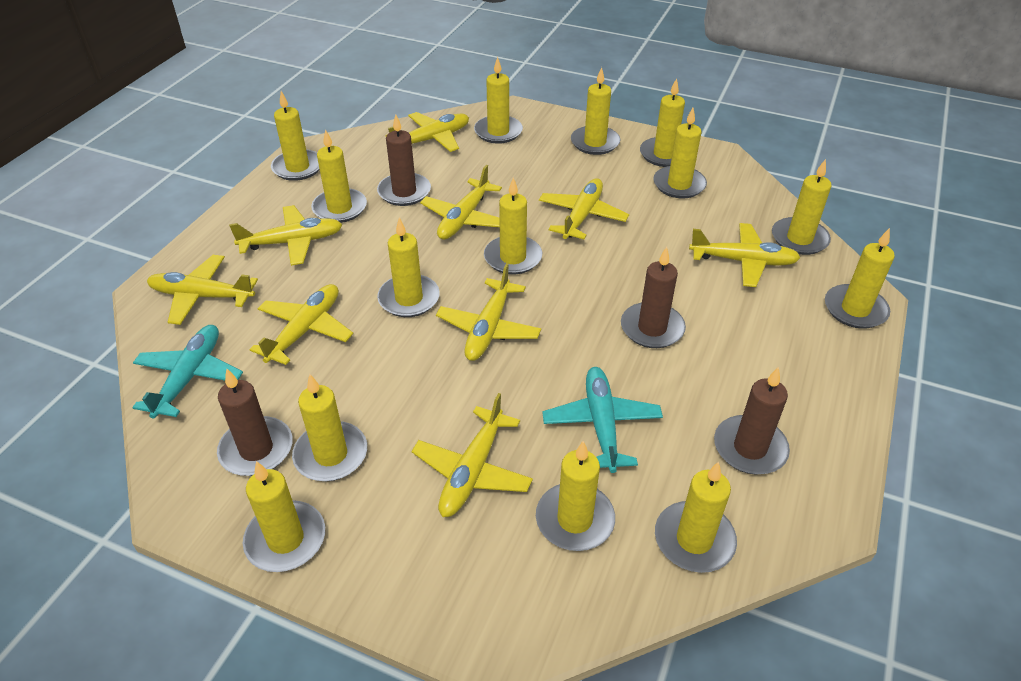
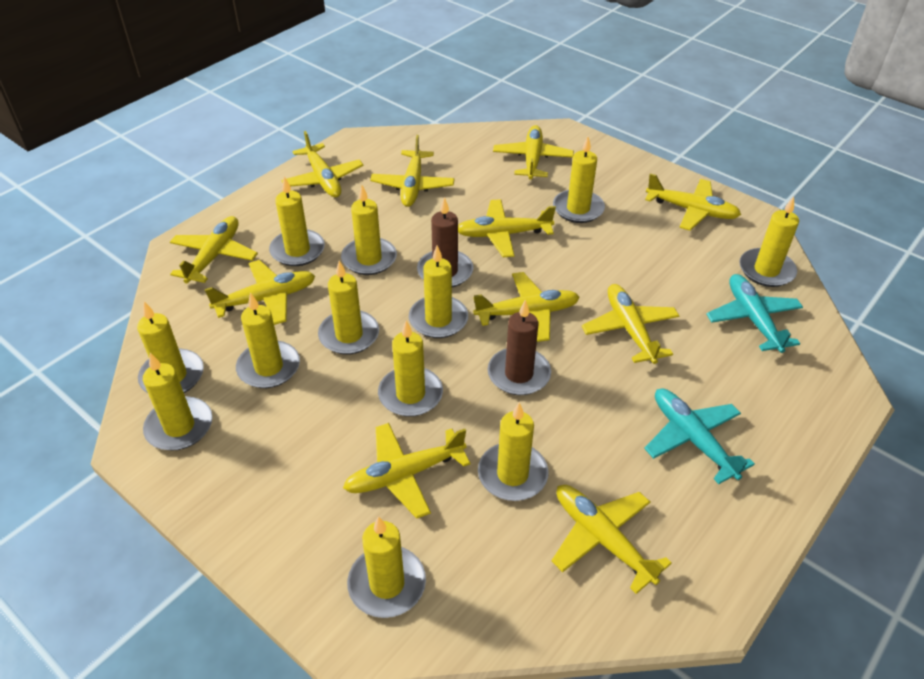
brown candle: [217,368,293,476] [377,114,431,206] [621,247,686,348] [714,367,790,474] = 4 -> [417,197,473,287] [488,300,551,395] = 2
yellow candle: [243,461,325,572] [271,91,320,181] [292,374,367,481] [311,129,367,223] [377,218,440,317] [474,57,523,144] [484,177,542,275] [536,441,615,551] [571,67,620,155] [640,78,685,167] [653,108,707,198] [655,461,737,573] [772,159,832,255] [825,228,895,329] = 14 -> [137,302,204,393] [143,353,212,451] [236,293,300,388] [269,176,325,266] [318,261,379,355] [341,185,397,275] [347,516,426,618] [378,320,443,417] [409,246,468,338] [478,402,549,501] [553,137,605,223] [739,196,799,287] = 12
yellow plane: [147,255,258,325] [229,205,342,266] [250,284,353,365] [385,112,469,152] [411,393,533,517] [420,165,502,240] [436,263,541,361] [539,178,629,239] [689,223,801,287] = 9 -> [170,216,258,283] [204,260,315,325] [281,131,364,198] [343,423,470,519] [370,135,455,207] [458,199,556,257] [473,272,580,342] [493,125,574,180] [552,485,672,594] [582,284,679,364] [645,174,741,231] = 11

